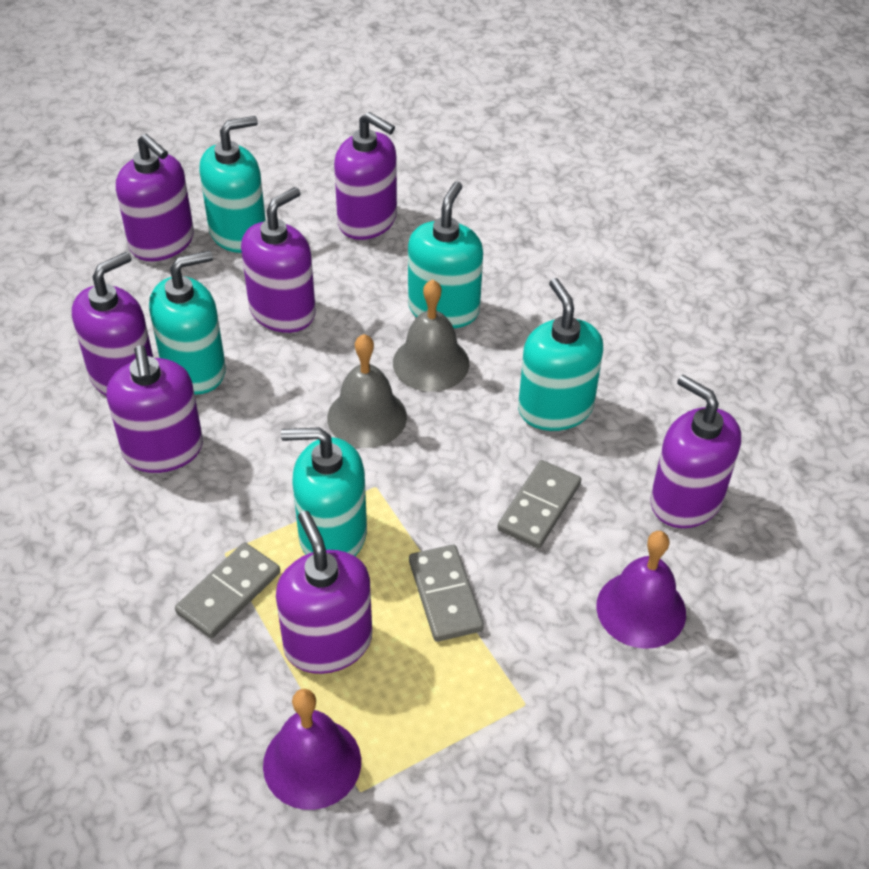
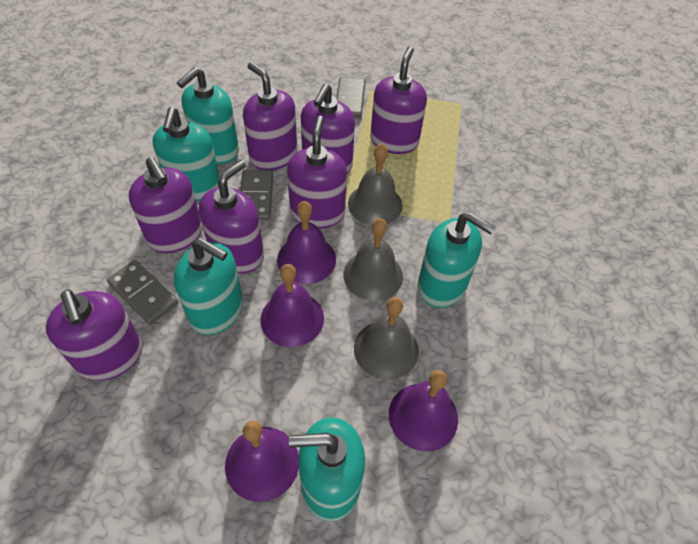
grey bell: [327,334,407,448] [393,279,469,392] = 2 -> [344,218,403,301] [348,144,402,225] [354,297,419,380] = 3
purple bell: [263,689,361,810] [596,531,686,649] = 2 -> [225,421,299,502] [260,264,324,347] [277,201,336,284] [389,370,458,451] = 4

